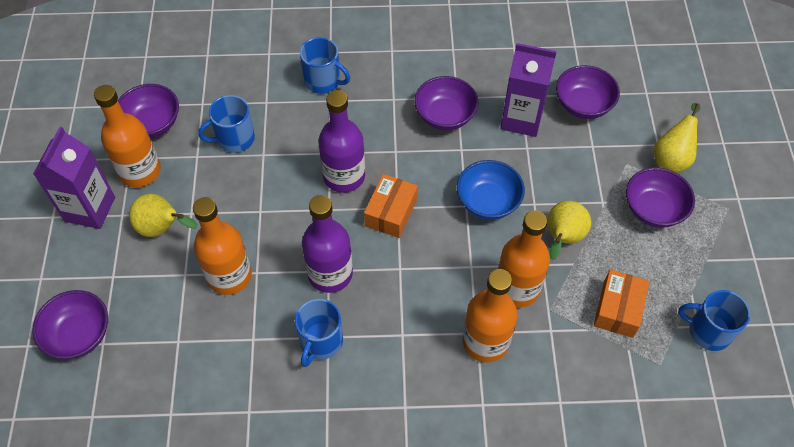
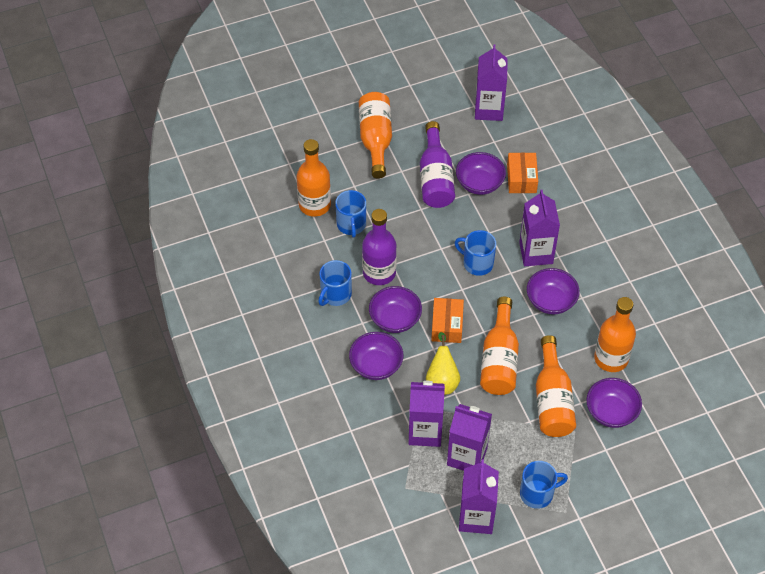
blue bowl: [457,160,525,220] = 1 -> none = 0
orange bottle: [94,85,161,187] [193,197,252,295] [463,269,518,363] [498,211,550,308] = 4 -> [296,139,331,217] [359,92,392,179] [480,296,519,395] [536,335,576,437] [594,297,636,372] = 5
purple carton: [33,127,115,229] [501,43,557,137] = 2 -> [409,381,445,447] [447,404,492,471] [459,459,499,534] [475,44,508,121] [519,190,560,266] = 5
yellow pear: [129,194,197,237] [547,201,591,260] [654,103,700,173] = 3 -> [426,332,460,395] = 1

